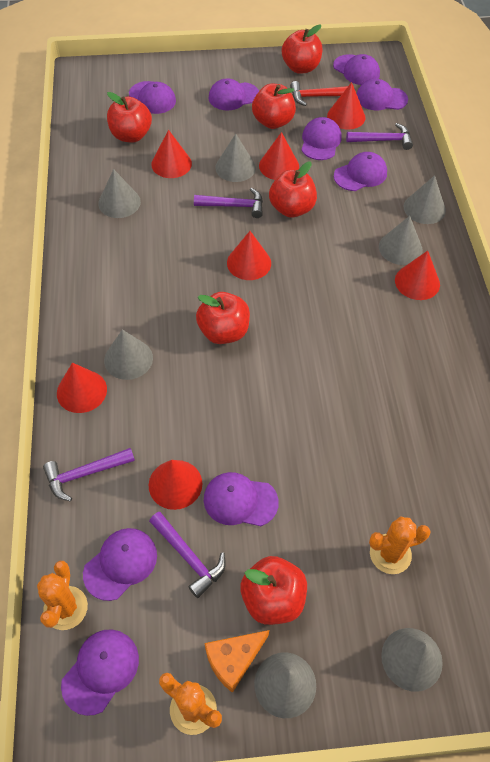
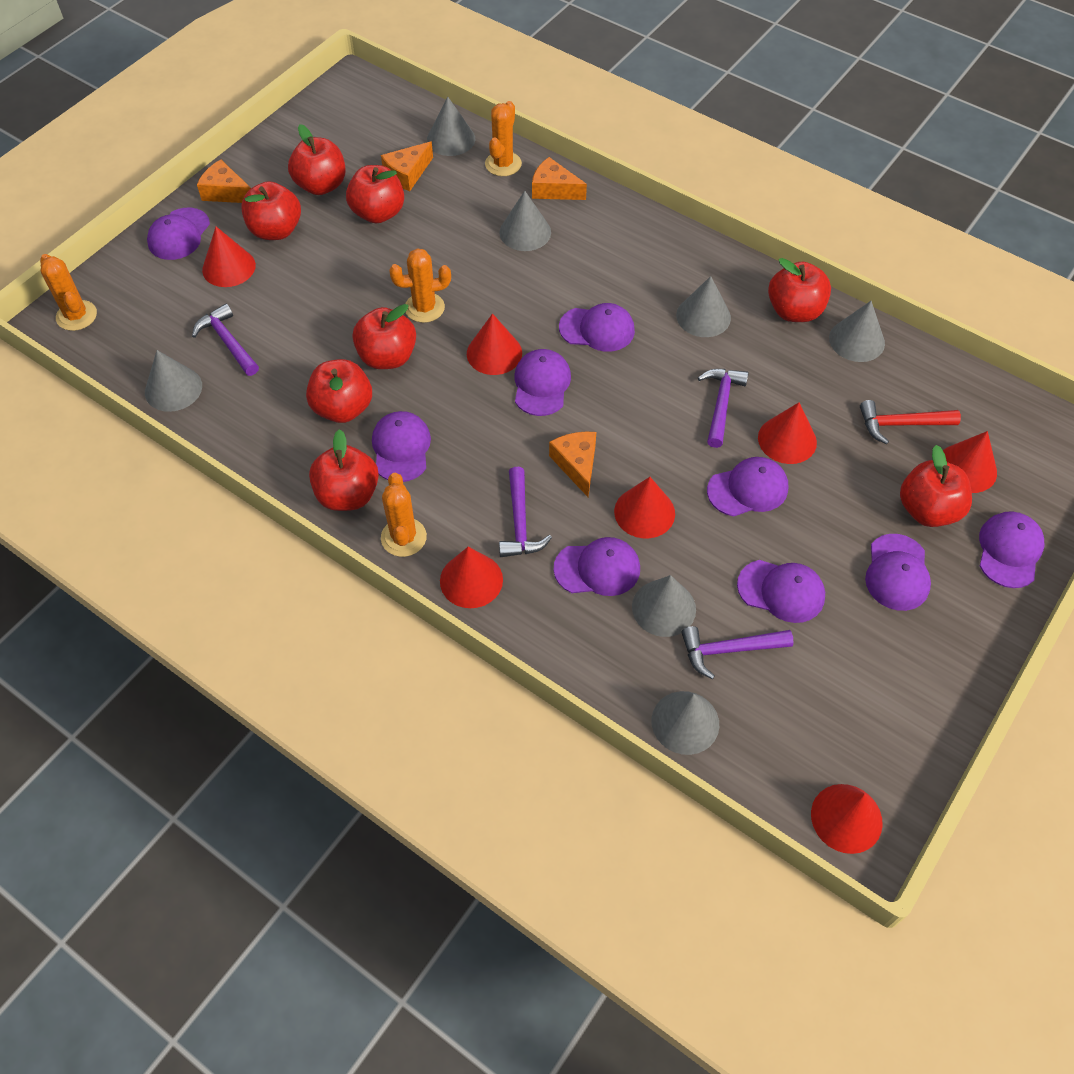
orange cactus: [37,561,88,630] [159,673,222,735] [369,517,431,574] = 3 -> [40,254,97,331] [381,473,427,557] [389,248,451,323] [485,101,522,176] = 4
orange cheese: [205,630,269,693] = 1 -> [197,160,251,203] [381,142,433,191] [532,157,587,200] [549,431,596,497] = 4
red apple: [107,92,152,142] [196,292,250,344] [240,556,307,625] [252,83,296,129] [269,162,317,218] [282,24,323,74] = 6 -> [241,181,301,240] [288,124,346,195] [306,359,372,423] [309,429,379,511] [346,165,404,223] [352,304,416,369] [768,258,831,322] [900,445,972,527] = 8

